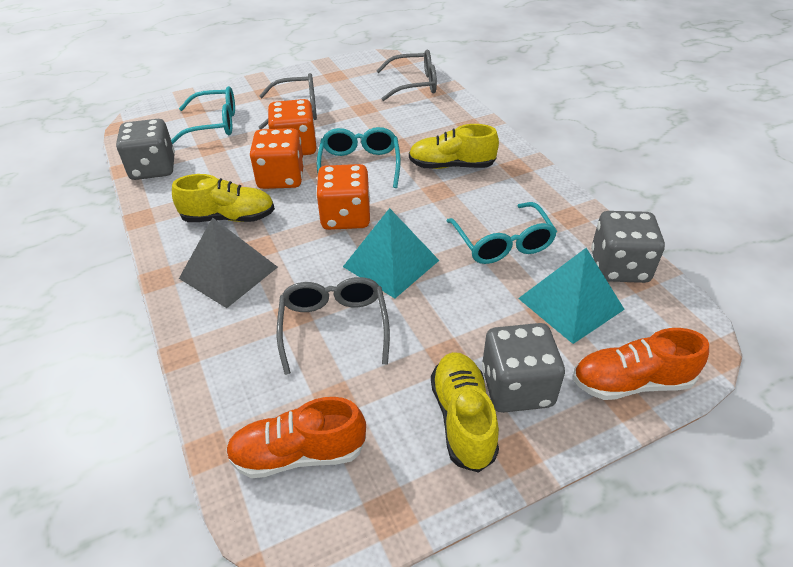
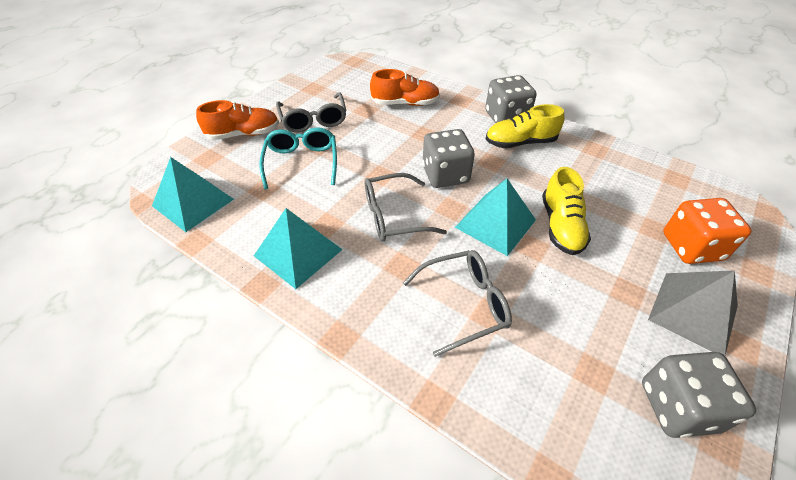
orange dice: [250,128,304,189] [268,99,317,155] [316,164,370,230] = 3 -> [663,198,752,264] = 1
turquoise glasses: [171,86,235,144] [317,127,401,188] [447,202,557,264] = 3 -> [259,127,337,189] = 1
turquoise pyramid: [343,208,439,298] [518,248,625,344] = 2 -> [152,157,234,232] [254,208,343,289] [455,179,536,256] = 3
yellow shoe: [172,174,275,222] [409,124,499,169] [431,352,499,473] = 3 -> [485,104,565,148] [542,167,591,255] = 2

